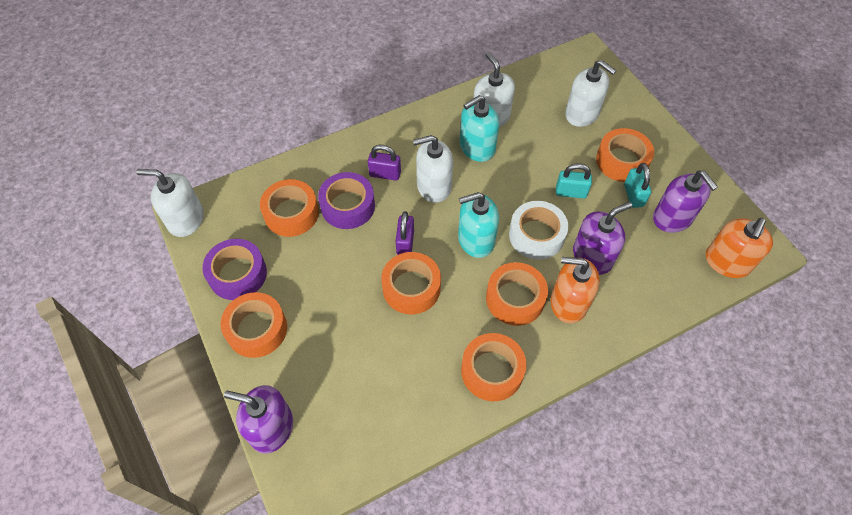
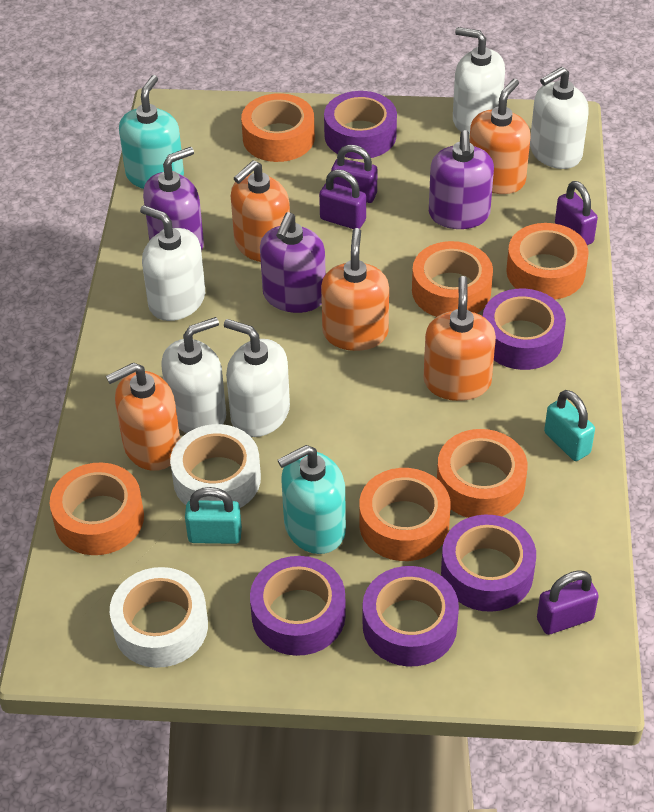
orange soap dispenser: [551,257,600,323] [706,218,773,278] = 2 -> [106,362,180,471] [231,160,290,262] [321,228,389,351] [424,276,496,401] [470,79,530,194] = 5
purple padlock: [368,145,401,181] [396,211,414,255] = 2 -> [319,170,366,229] [331,145,377,203] [537,570,599,635] [555,181,598,245] = 4
purple tape: [203,239,267,300] [318,172,375,229] = 2 -> [250,556,346,656] [324,91,397,159] [363,566,459,667] [441,515,536,612] [483,288,566,370] = 5
white soap dispenser: [136,169,204,237] [413,135,453,203] [473,52,515,127] [565,60,617,127] = 4 -> [140,205,205,321] [161,317,226,433] [224,319,290,437] [453,27,505,135] [530,67,589,169] = 5
white tape: [509,201,568,260] = 1 -> [110,567,208,668] [170,424,261,508] = 2

